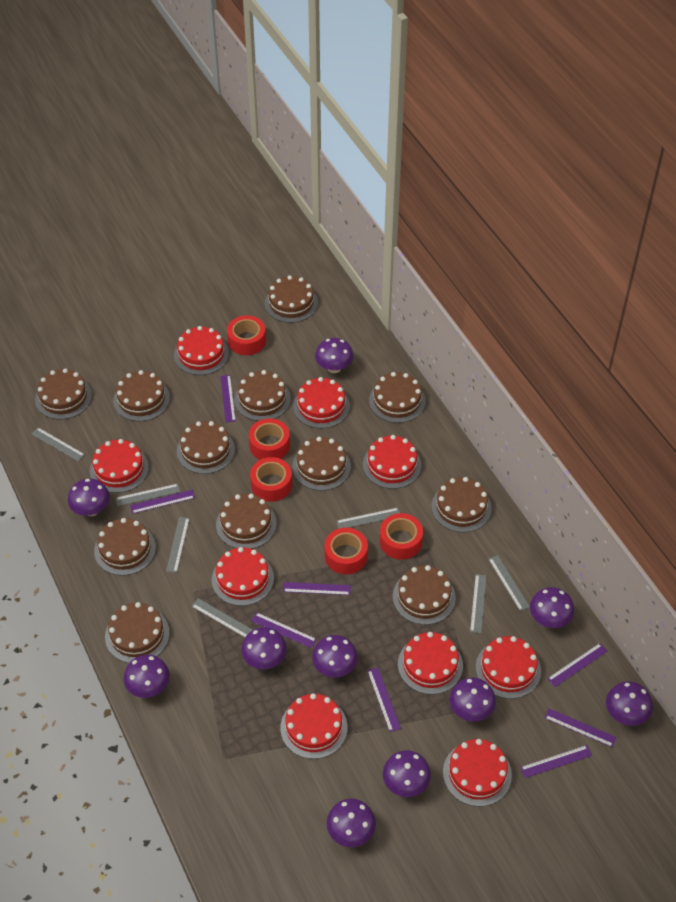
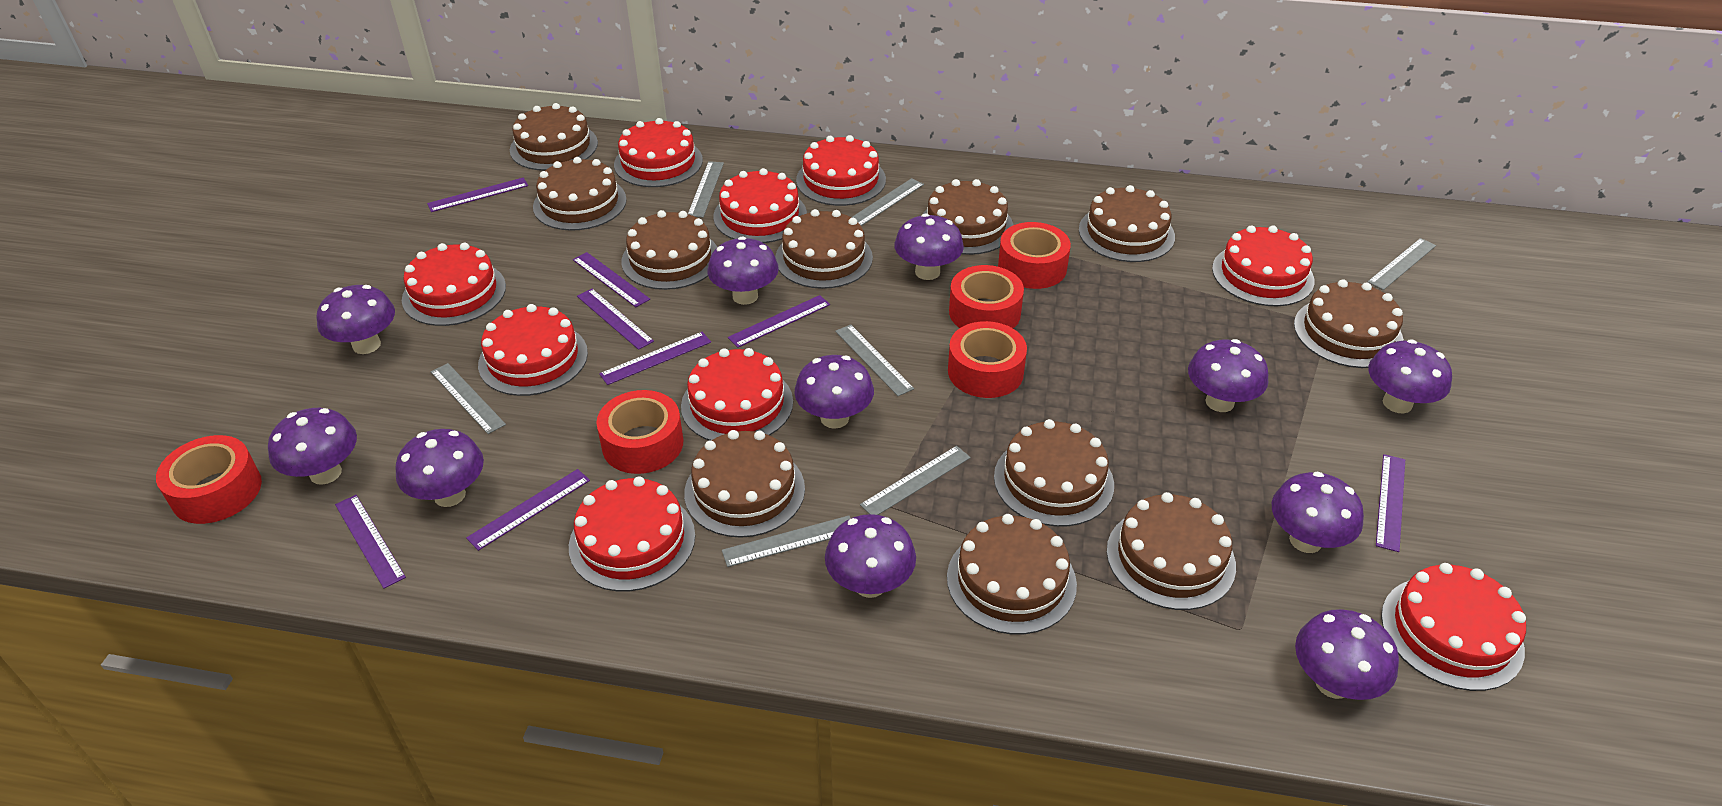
brown cake: [35,368,92,419] [94,518,156,576] [105,602,170,663] [113,370,170,421] [177,421,235,474] [216,494,277,549] [234,370,291,421] [265,275,318,323] [292,437,351,491] [369,372,426,423] [393,565,456,625] [431,477,492,532] = 12 -> [510,103,598,171] [533,157,627,231] [621,210,717,290] [684,430,805,538] [775,209,873,289] [923,179,1013,255] [947,514,1077,634] [994,419,1114,527] [1079,185,1175,262] [1107,492,1236,610] [1294,279,1404,368] = 11
purple mushroom: [68,479,110,516] [124,655,170,698] [241,627,287,669] [312,635,358,678] [315,338,354,373] [327,799,376,847] [383,750,431,797] [450,677,496,722] [530,587,574,628] [606,682,653,726] = 10 -> [268,408,357,485] [316,285,395,354] [395,429,484,507] [707,236,779,305] [794,355,874,429] [825,514,916,598] [894,213,964,280] [1188,339,1268,412] [1272,471,1364,553] [1295,609,1399,700] [1369,339,1452,413] = 11

